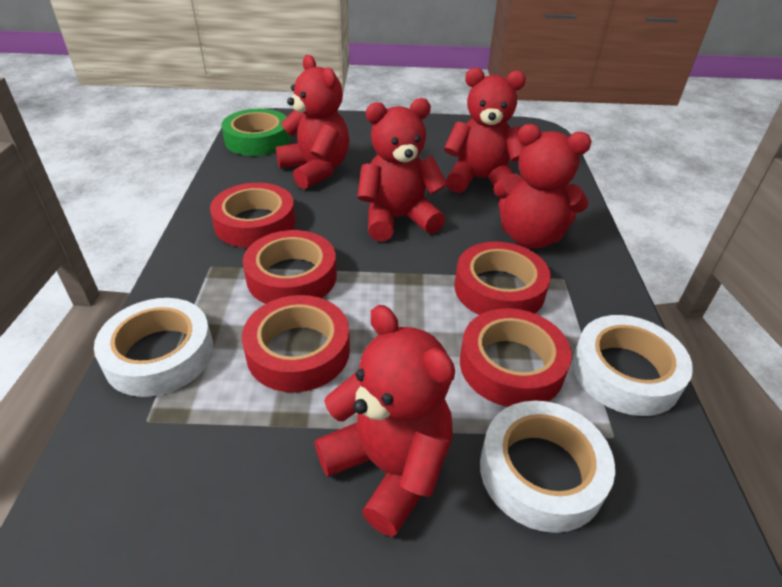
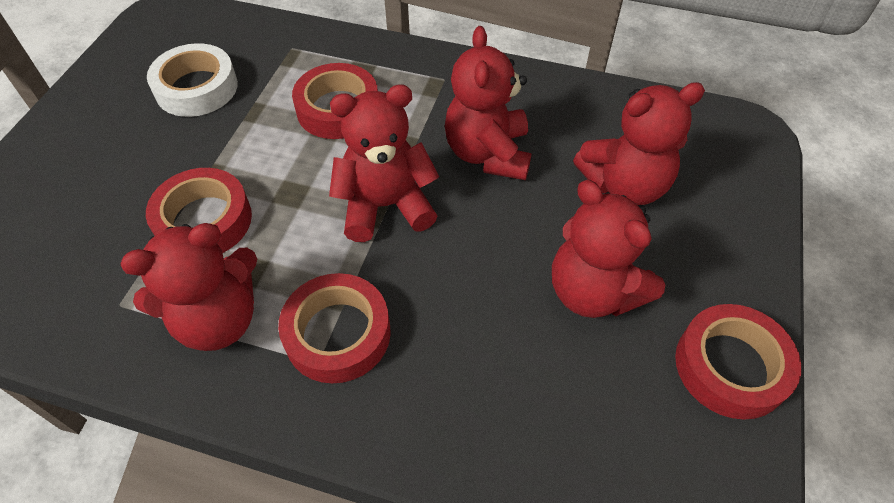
green tape: [221,109,290,156] = 1 -> none = 0
red tape: [210,183,296,248] [242,295,350,392] [243,230,337,304] [455,241,551,315] [460,308,572,407] = 5 -> [146,168,252,253] [278,273,391,383] [292,63,378,139] [675,304,801,420] = 4
white tape: [94,298,213,397] [480,401,615,533] [572,315,693,416] = 3 -> [147,43,238,117] = 1

